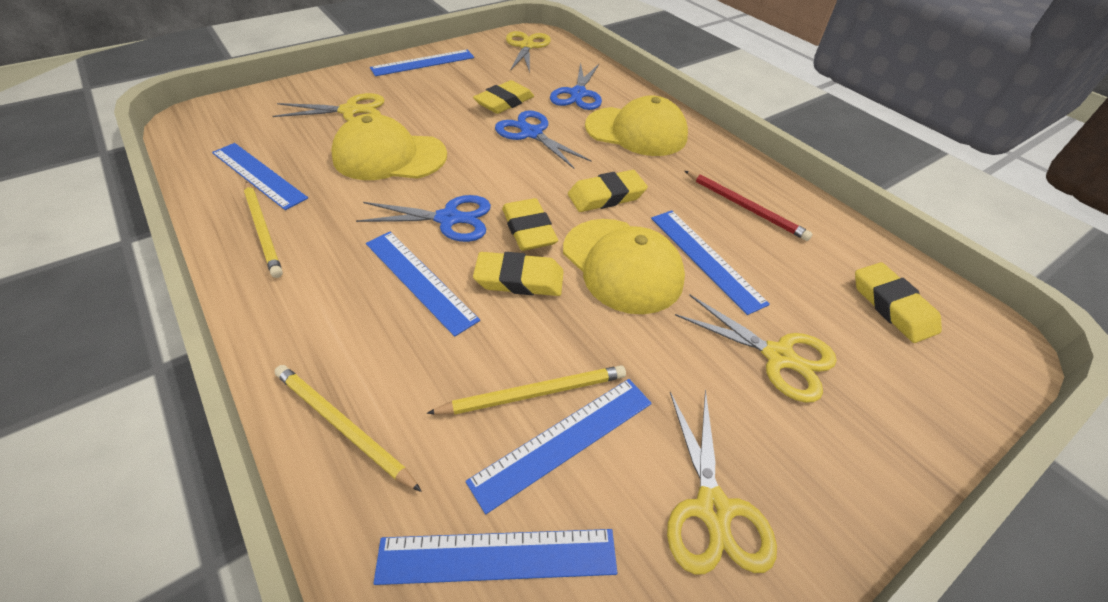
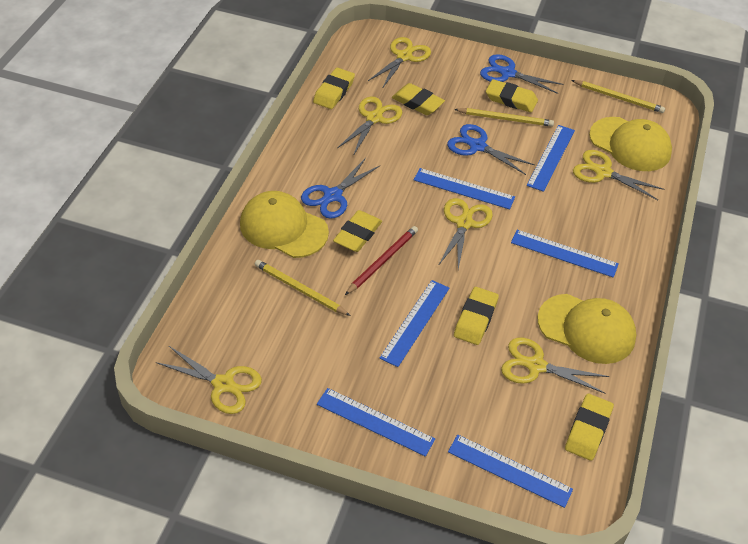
yellow eraser: [473,80,534,114] [473,252,564,296] [502,198,558,251] [568,170,648,212] [855,262,942,343] = 5 -> [313,67,355,109] [333,210,382,252] [392,83,445,115] [454,287,499,345] [486,79,538,113] [565,394,614,461] = 6
yellow scissors: [273,93,385,121] [506,31,551,73] [667,390,777,574] [675,294,837,403] = 4 -> [156,346,262,414] [337,97,402,156] [368,37,431,89] [438,198,493,269] [501,338,609,394] [573,150,664,200] = 6

